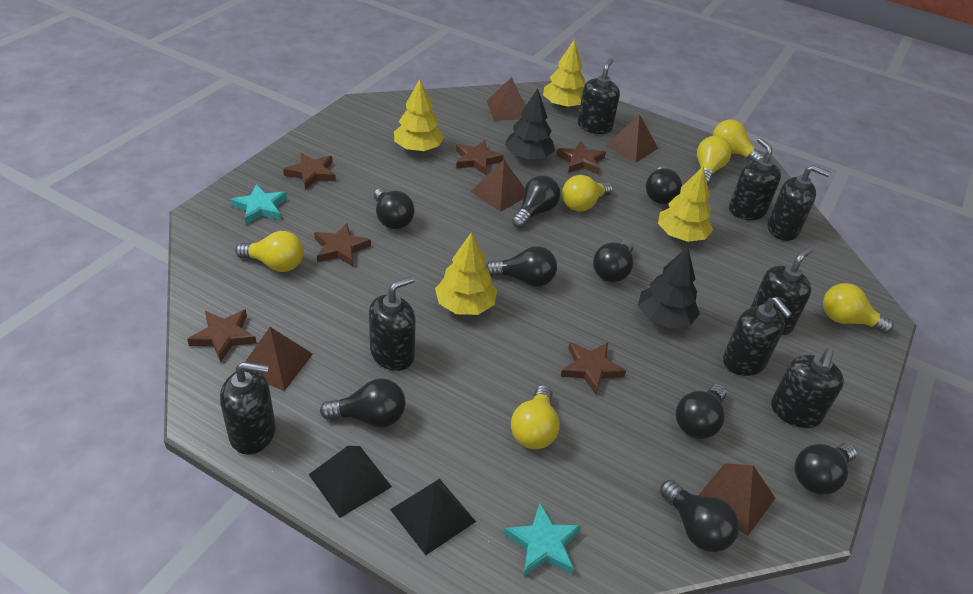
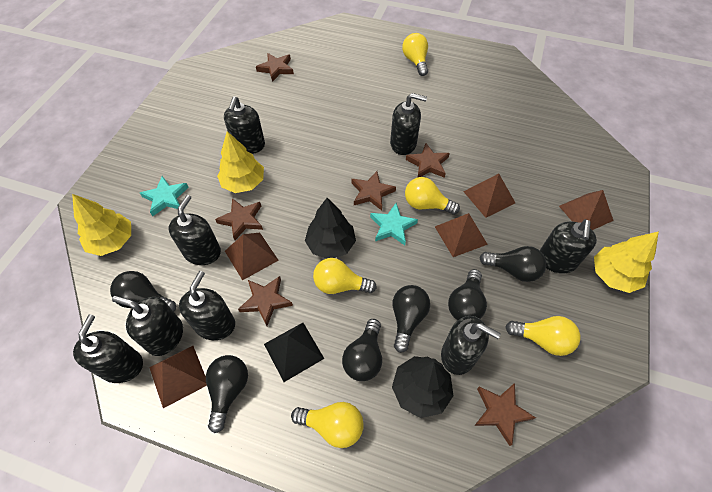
black light bulb: [320,378,406,428] [374,188,415,229] [486,246,557,287] [512,175,560,228] [593,240,633,282] [646,166,682,204] [660,480,739,552] [676,384,727,439] [795,443,857,495] = 9 -> [110,271,176,312] [206,355,248,433] [342,319,382,381] [393,285,430,353] [448,269,487,320] [479,246,546,282] = 6
black pyramid: [308,446,392,518] [390,479,476,555] = 2 -> [264,323,324,382] = 1
yellow light bulb: [235,231,304,272] [511,385,560,449] [562,175,613,211] [697,136,732,185] [713,120,765,162] [823,283,894,334] = 6 -> [291,402,364,448] [313,258,377,294] [402,33,428,76] [405,177,460,215] [505,316,580,356] = 5
yellow tree: [394,79,444,152] [435,232,497,315] [543,40,585,108] [658,166,713,242] = 4 -> [72,194,131,256] [217,131,264,193] [594,232,659,293] = 3

